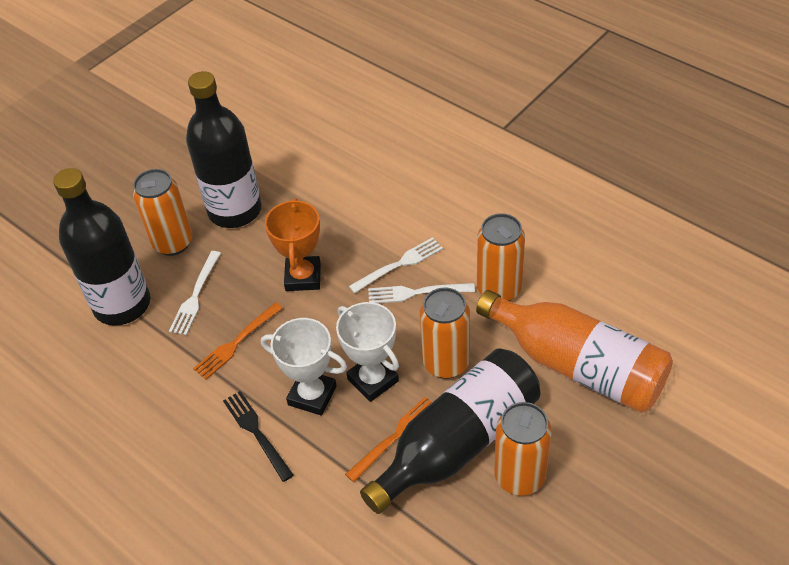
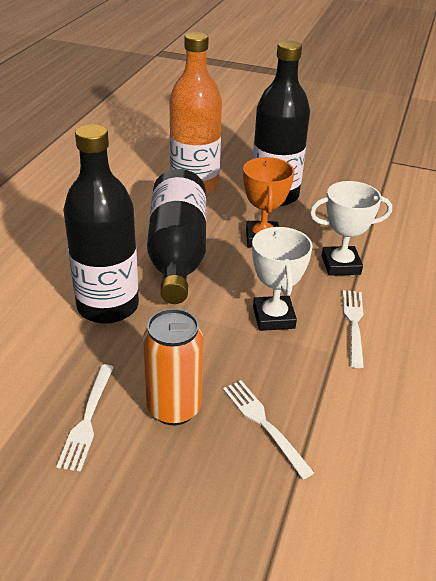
black fork: [223,391,294,482] = 1 -> none = 0
orange can: [133,169,193,256] [420,287,470,379] [477,213,525,301] [494,402,552,495] = 4 -> [143,308,203,425] = 1
orange fork: [193,302,283,380] [345,397,432,482] = 2 -> none = 0

